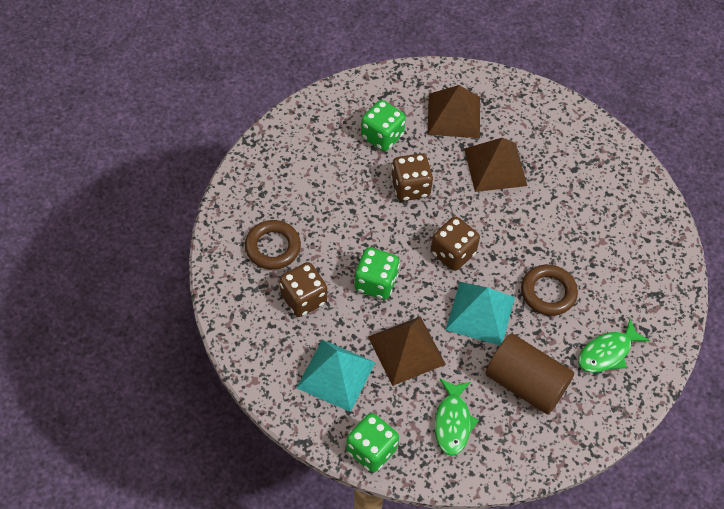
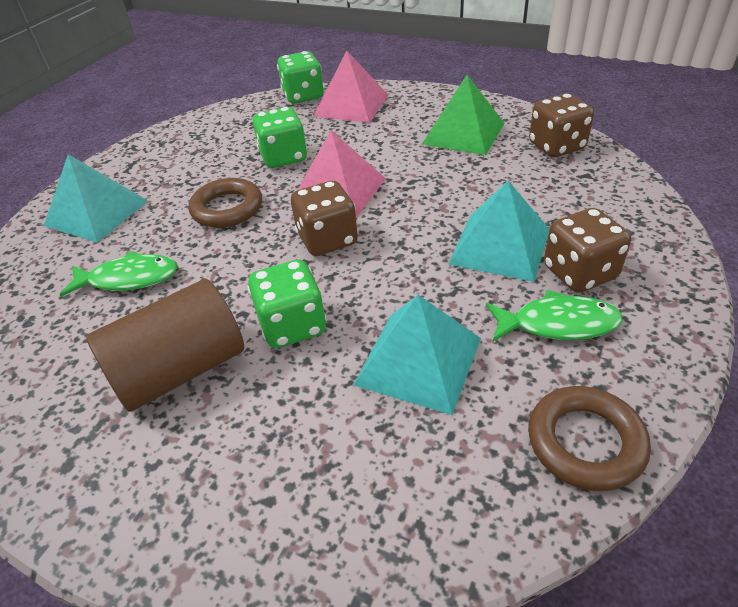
brown pyramid: [368,316,446,386] [428,85,480,138] [464,137,527,192] = 3 -> none = 0
green pyramid: none = 0 -> [422,75,505,155] = 1
pink pyramid: none = 0 -> [290,130,386,218] [313,50,389,123] = 2
turquoise pyramid: [297,340,376,412] [446,282,515,345] = 2 -> [44,154,148,242] [354,295,481,415] [448,181,549,282] = 3

